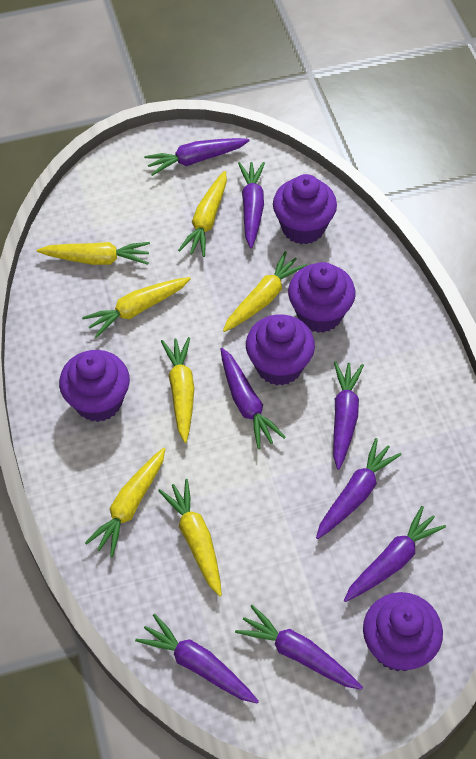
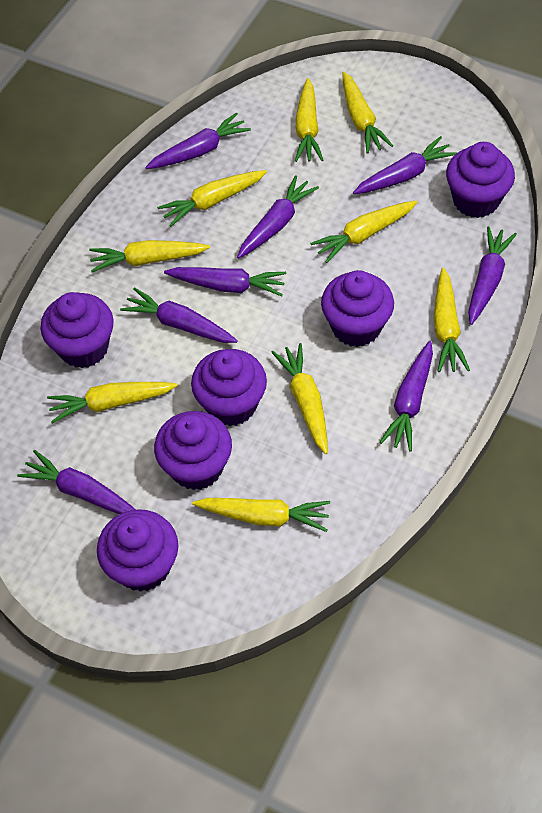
purple cupcake: [59,350,130,422] [246,314,315,386] [273,174,337,244] [288,262,355,333] [363,592,443,672] = 5 -> [41,292,114,368] [97,509,178,592] [154,411,232,490] [191,349,267,426] [321,270,394,347] [446,142,515,218] = 6
yellow carrot: [37,242,150,265] [82,277,191,338] [85,448,165,557] [158,479,222,596] [161,337,194,443] [178,171,227,257] [223,251,307,332] = 7 -> [47,382,177,423] [89,240,210,272] [157,170,267,227] [192,498,330,532] [271,343,328,454] [295,78,323,162] [310,201,418,263] [342,72,393,154] [433,268,470,372] = 9

